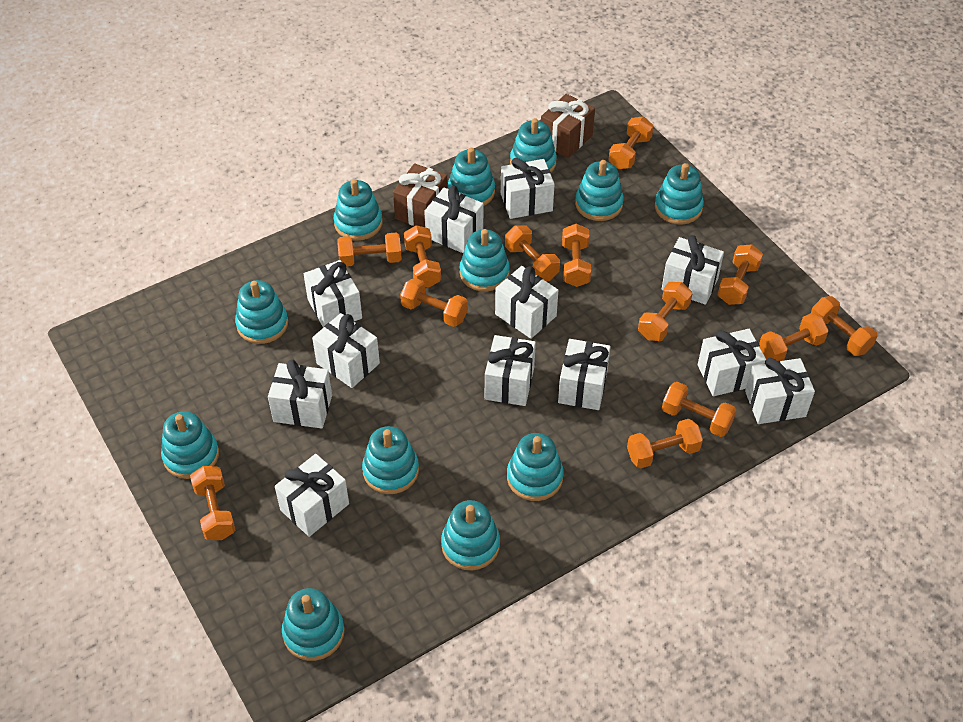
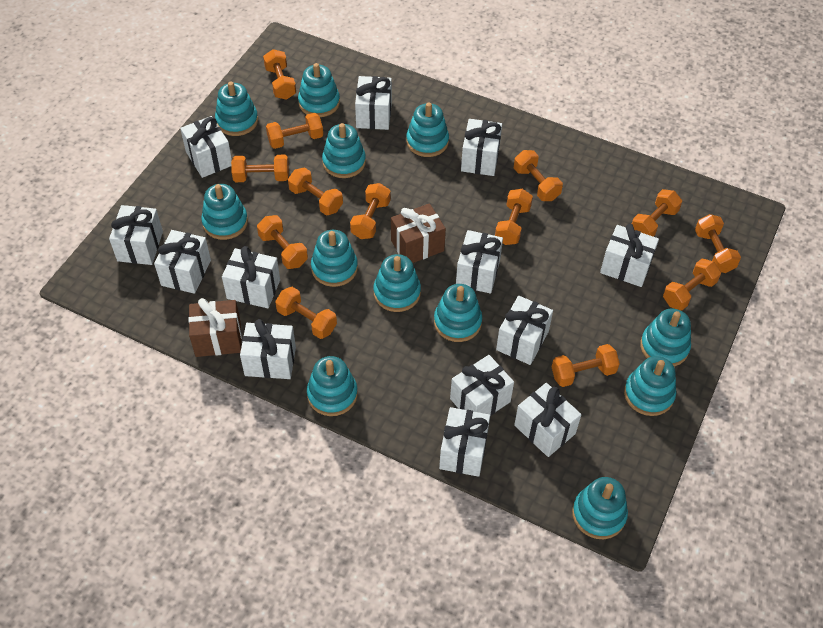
white gift: [268,359,332,429] [275,454,349,537] [304,260,362,328] [312,313,380,388] [424,186,483,253] [485,335,536,406] [495,266,558,339] [501,158,555,219] [558,339,610,410] [662,235,724,305] [698,329,766,396] [745,358,815,424] = 12 -> [109,205,163,265] [154,230,211,294] [180,116,232,178] [222,246,280,308] [240,319,296,379] [355,76,392,130] [439,407,490,477] [450,355,514,416] [456,230,503,294] [461,119,502,176] [496,296,553,365] [514,383,581,457] [600,224,659,287] = 13

